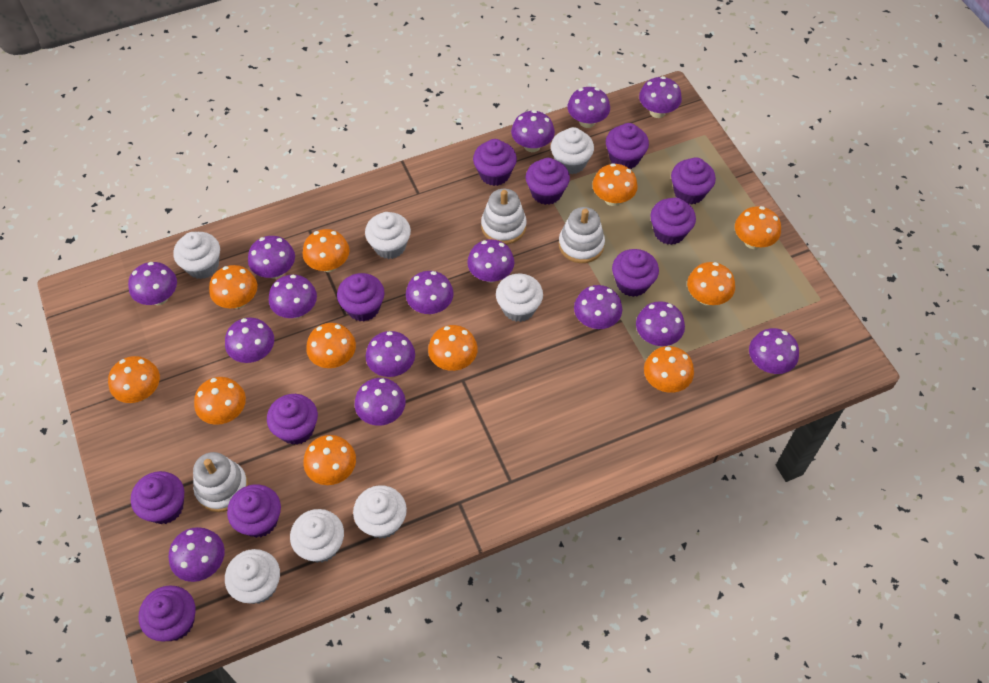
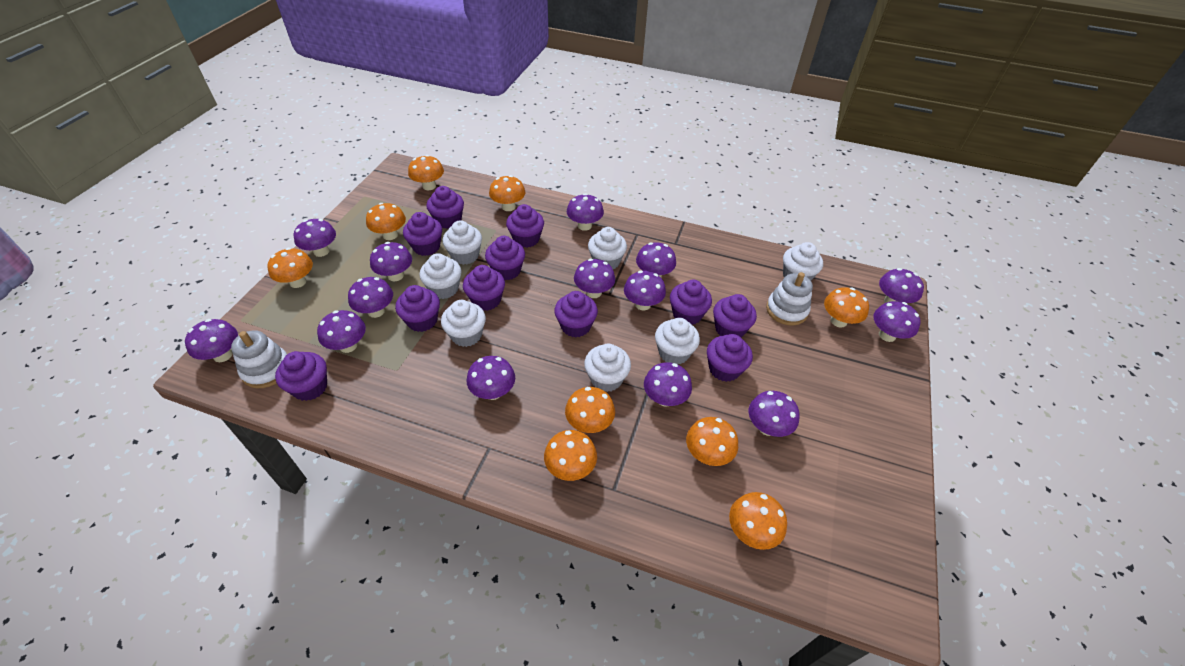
orange mushroom: [108,356,160,403] [194,377,246,425] [209,265,257,309] [303,229,349,272] [303,435,356,485] [306,323,356,368] [428,325,478,371] [592,163,638,206] [644,346,694,393] [687,262,735,306] [735,206,781,249] = 11 -> [267,248,313,288] [366,203,406,240] [408,155,444,190] [489,175,526,211] [544,430,597,481] [565,387,615,433] [686,417,738,466] [729,492,787,550] [824,287,869,328] = 9
purple mushroom: [128,262,177,305] [169,527,225,582] [225,318,274,363] [248,236,295,279] [269,275,317,318] [354,378,406,426] [366,331,415,377] [406,271,454,314] [467,239,515,283] [511,110,555,152] [568,87,610,128] [574,285,622,329] [636,301,685,346] [639,76,682,118] [749,328,799,374] = 15 -> [185,319,238,362] [294,219,336,257] [317,310,366,353] [348,277,393,318] [370,242,412,281] [467,356,515,400] [567,193,604,231] [574,259,615,298] [624,271,666,311] [636,242,676,277] [644,362,692,407] [749,391,800,437] [873,301,921,342] [879,268,924,303] = 14
white stacking toy: [193,452,248,512] [481,189,527,244] [559,207,605,263] = 3 -> [231,330,287,388] [766,272,813,326] = 2

